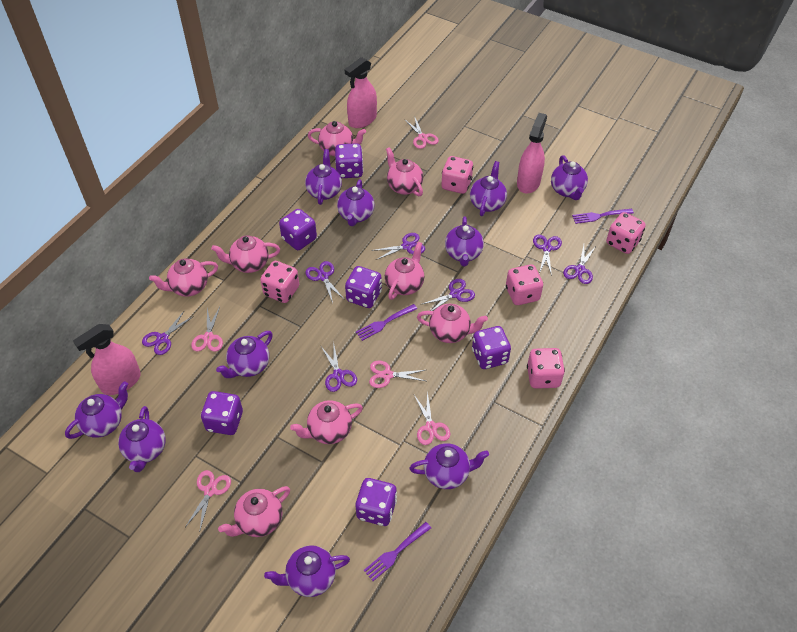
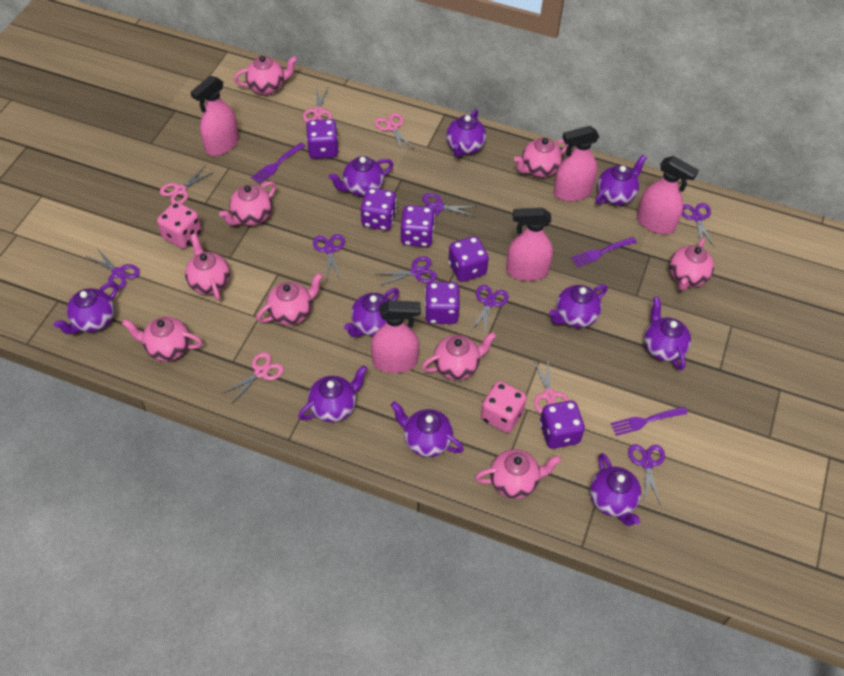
pink dice: [260,261,299,303] [442,156,473,194] [506,264,543,305] [527,348,565,389] [606,212,646,254] = 5 -> [157,202,202,249] [481,381,527,433] = 2
pink spray bottle: [73,324,141,395] [344,57,377,128] [517,113,547,194] = 3 -> [191,76,239,156] [371,300,421,373] [506,208,553,281] [554,126,600,201] [637,156,699,234] = 5
pink teapot: [149,258,218,297] [211,235,280,273] [218,486,290,537] [290,400,363,444] [308,121,366,156] [385,242,424,300] [386,147,423,196] [417,304,488,343] = 8 -> [122,317,202,361] [185,233,230,301] [219,181,276,226] [234,56,297,95] [256,273,323,325] [422,332,496,380] [475,449,561,499] [514,138,569,177] [669,238,714,291] = 9

